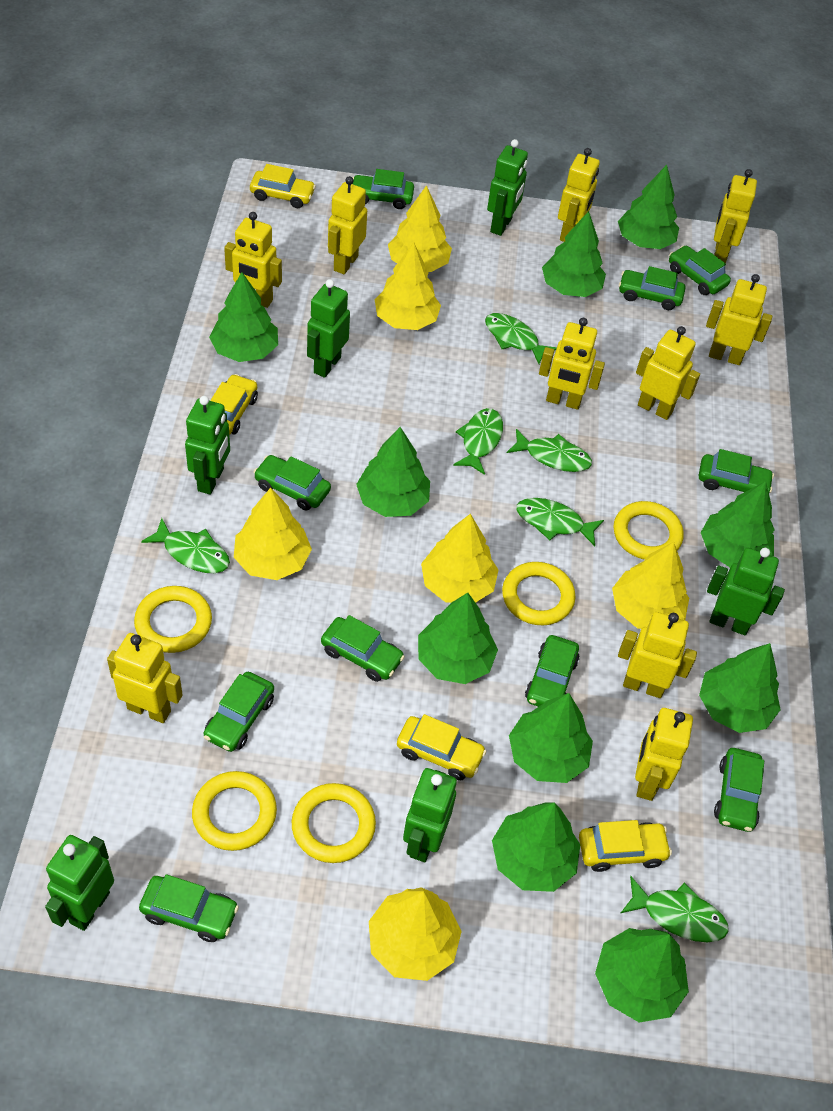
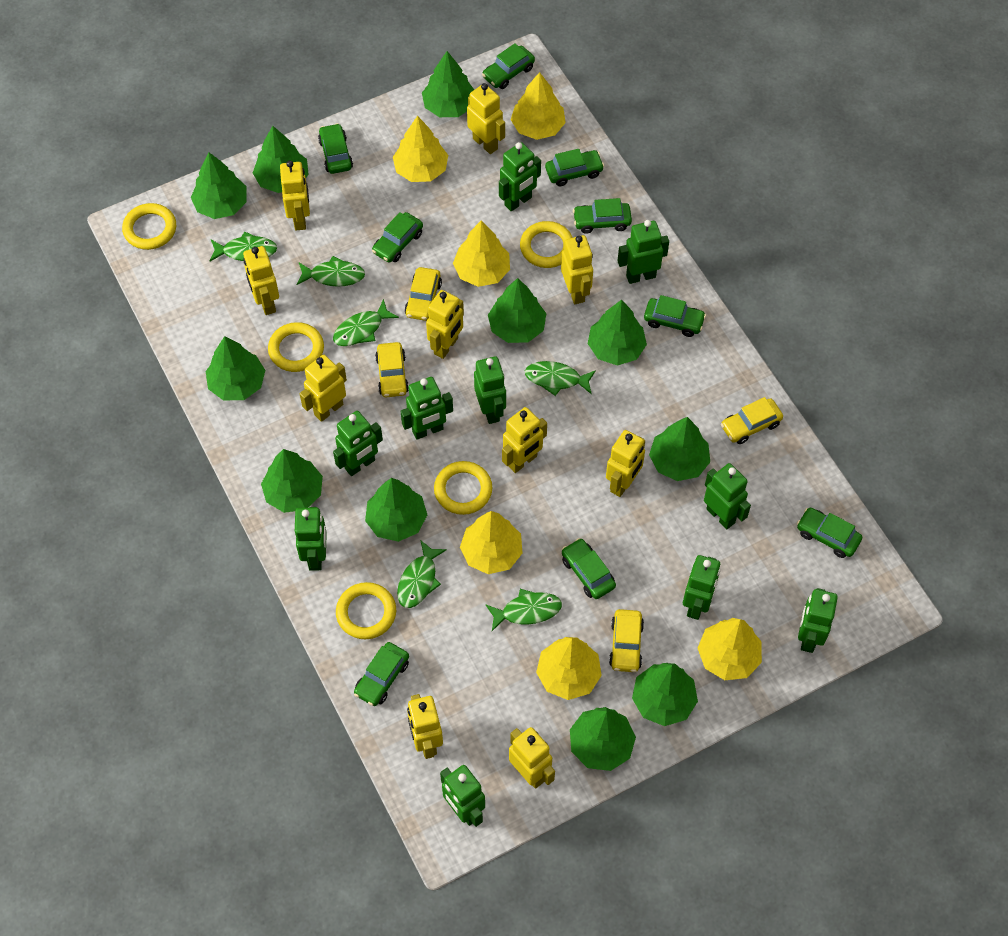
green car: [139,874,239,942] [203,672,274,752] [254,455,331,510] [321,615,405,682] [353,169,414,209] [525,635,580,707] [619,266,686,310] [669,245,731,295] [699,449,774,493] [714,748,764,832] = 10 -> [318,123,353,174] [354,642,409,706] [372,212,423,263] [482,43,535,89] [545,149,604,186] [562,538,616,599] [573,198,632,234] [644,295,706,337] [797,508,862,558] = 9
green robot: [45,835,114,931] [185,396,230,495] [307,279,350,378] [403,768,457,862] [487,139,528,236] [707,548,785,635] = 6 -> [295,507,327,571] [333,411,383,476] [401,377,453,440] [440,765,485,827] [474,356,506,424] [499,142,541,211] [618,220,669,284] [683,555,721,620] [704,463,751,529] [798,588,838,653] = 10
green tree: [209,272,278,362] [356,427,430,517] [418,593,498,684] [492,803,580,892] [509,693,593,783] [542,211,606,297] [595,928,689,1023] [618,165,679,249] [699,643,781,733] [701,481,775,567] = 10 -> [191,152,247,219] [206,336,265,400] [253,126,309,193] [261,449,323,513] [365,478,427,542] [422,51,474,117] [488,278,546,343] [570,707,636,771] [588,300,647,366] [632,663,698,726] [649,417,710,481] = 11

